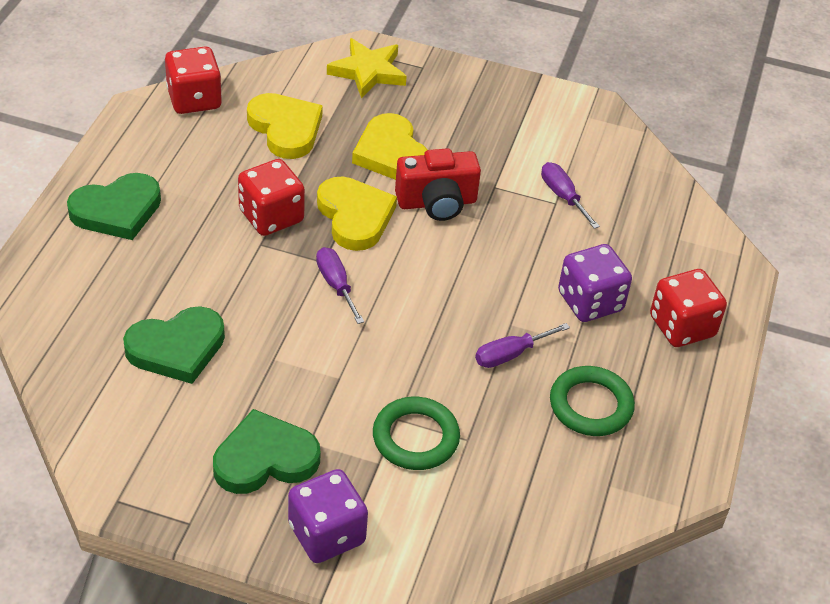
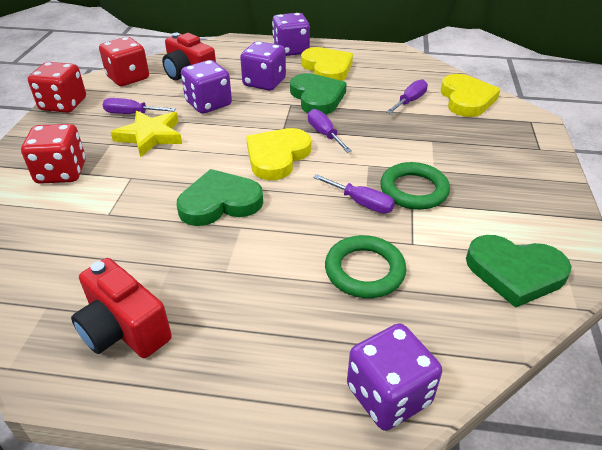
purple dice: [288,469,368,563] [558,244,632,322] = 2 -> [181,60,232,114] [240,41,286,91] [272,13,310,56] [347,323,442,431] = 4
purple screwdriver: [316,247,364,324] [475,323,570,368] [541,162,600,229] = 3 -> [103,98,176,114] [308,109,352,153] [313,174,395,214] [386,79,428,114] = 4
red camera: [395,148,481,221] = 1 -> [71,258,172,358] [162,33,216,80] = 2

